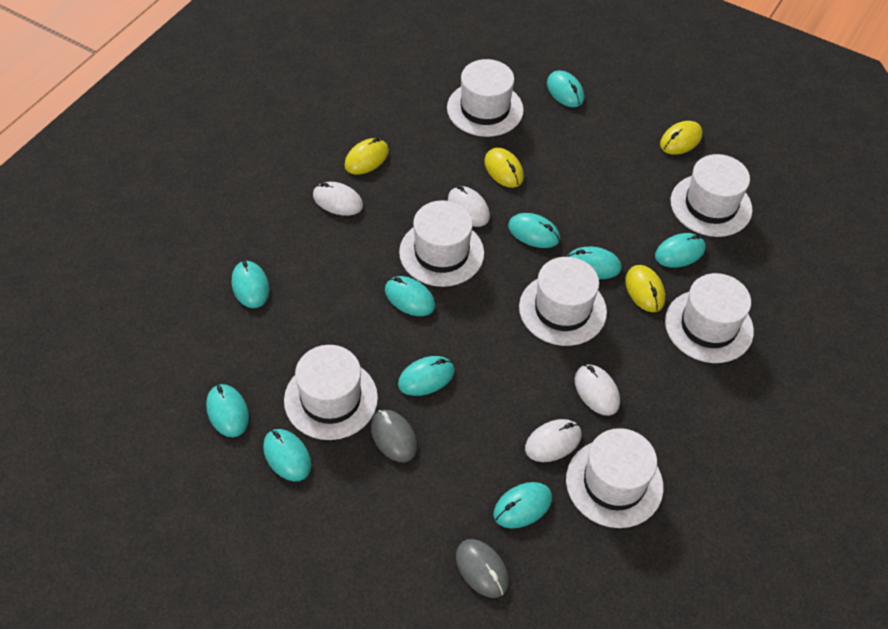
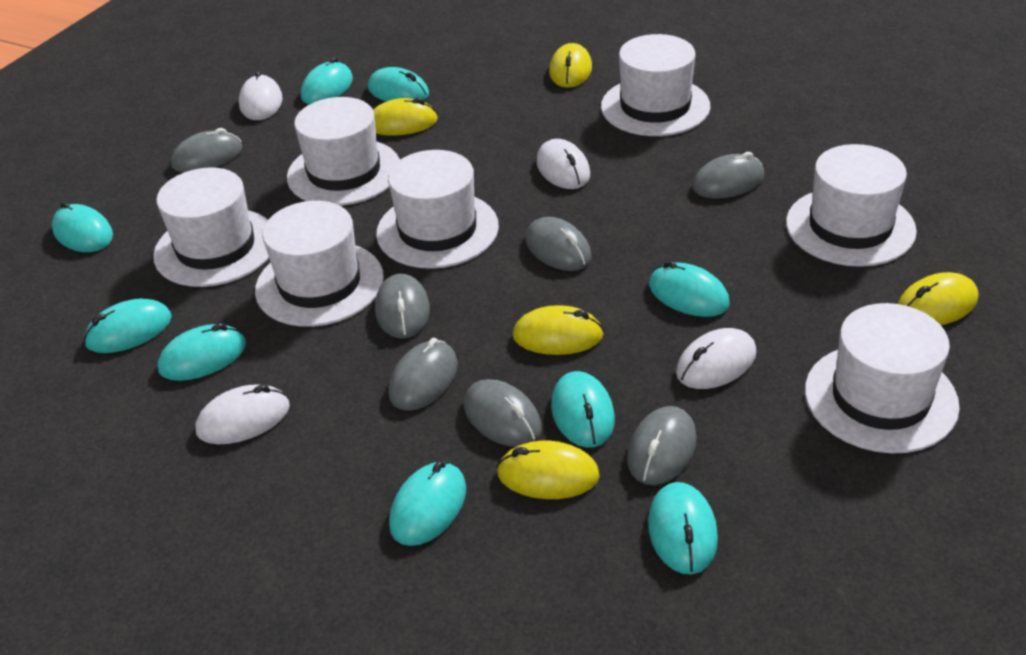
grey mouse: [371,410,417,462] [456,539,509,598] = 2 -> [171,128,242,172] [375,274,430,338] [389,338,458,411] [464,379,542,447] [526,217,591,271] [627,406,697,485] [692,152,764,199] = 7
turquoise mouse: [206,384,249,437] [232,260,269,308] [263,429,311,481] [385,276,435,316] [398,356,455,396] [494,482,552,528] [508,213,560,248] [547,71,584,107] [567,247,622,279] [655,233,705,268] = 10 -> [52,201,113,252] [84,298,172,353] [158,323,246,381] [301,57,353,105] [368,67,429,102] [389,461,466,546] [551,371,615,448] [648,482,718,575] [649,261,730,317] = 9
yellow mouse: [344,137,389,175] [484,148,524,188] [625,265,665,312] [660,121,702,155] = 4 -> [373,98,438,136] [497,441,600,499] [513,305,604,355] [549,43,592,88] [898,272,978,325] = 5

